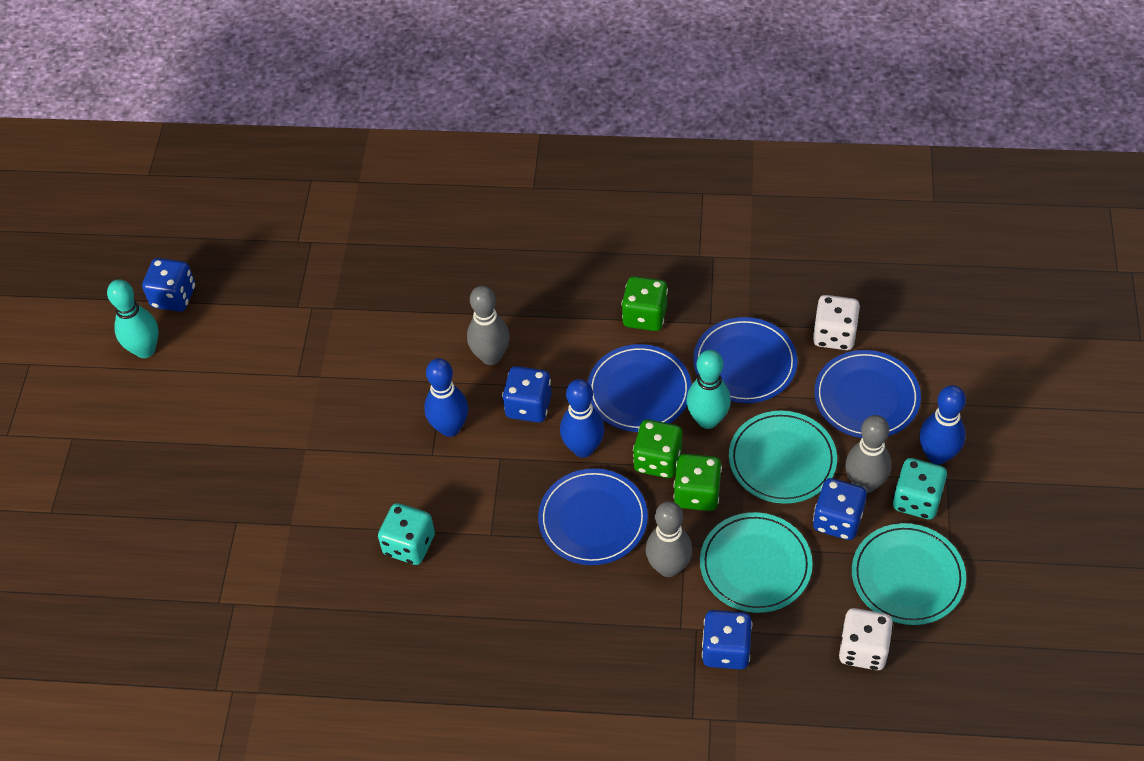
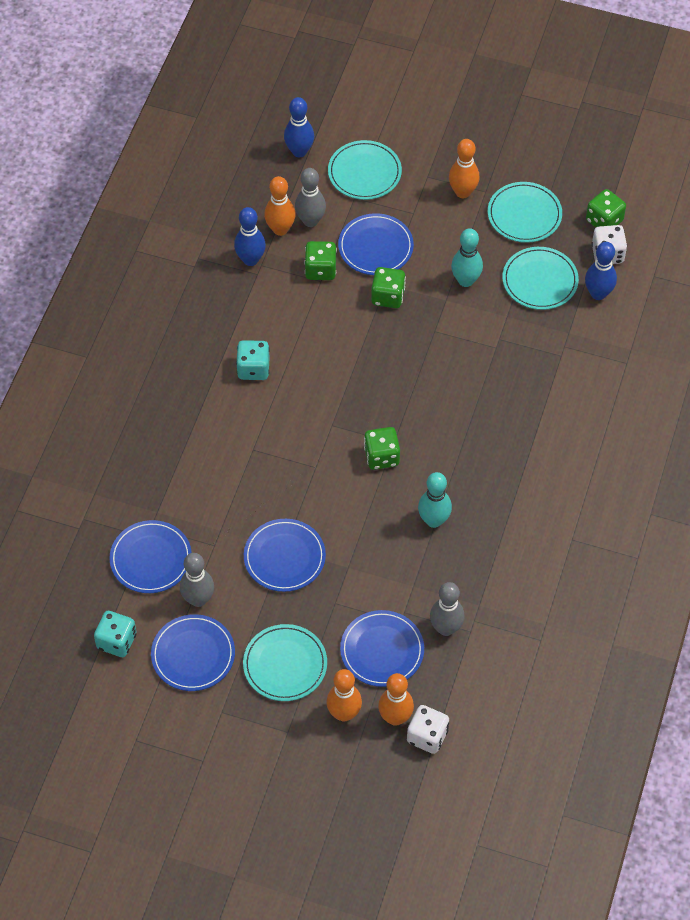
blue dice: [142,258,195,312] [502,366,552,422] [702,610,752,670] [813,478,867,540] = 4 -> none = 0
blue plate: [538,468,648,565] [588,344,691,432] [693,317,798,403] [814,350,921,438] = 4 -> [109,520,192,593] [151,614,235,691] [244,519,326,592] [338,213,414,275] [340,610,424,687] = 5
green dice: [621,276,668,331] [633,419,682,478] [673,454,722,511] = 3 -> [304,241,337,280] [364,427,400,470] [371,267,406,308] [586,189,626,228] = 4
orange bowling pin: none = 0 -> [264,176,296,236] [326,669,362,722] [378,673,414,726] [449,139,480,198] = 4
turquoise plate: [700,512,813,613] [729,411,837,504] [852,523,966,625] = 3 -> [243,624,327,701] [328,140,402,200] [488,182,562,243] [502,247,579,310] = 4

